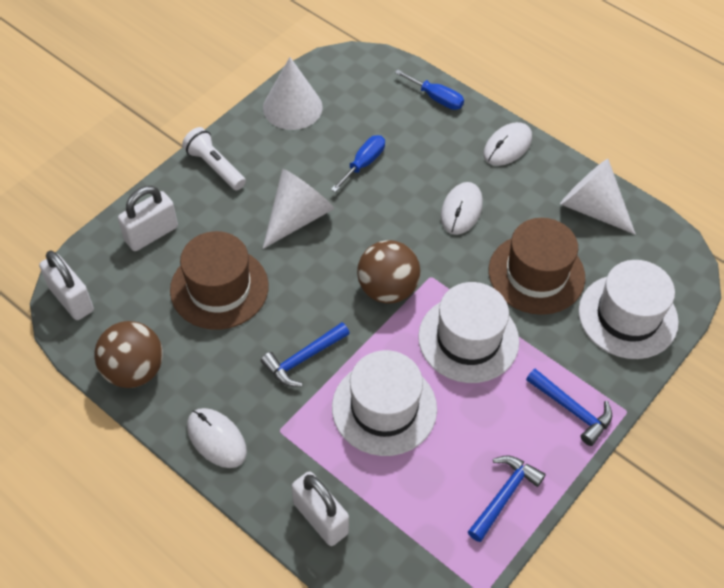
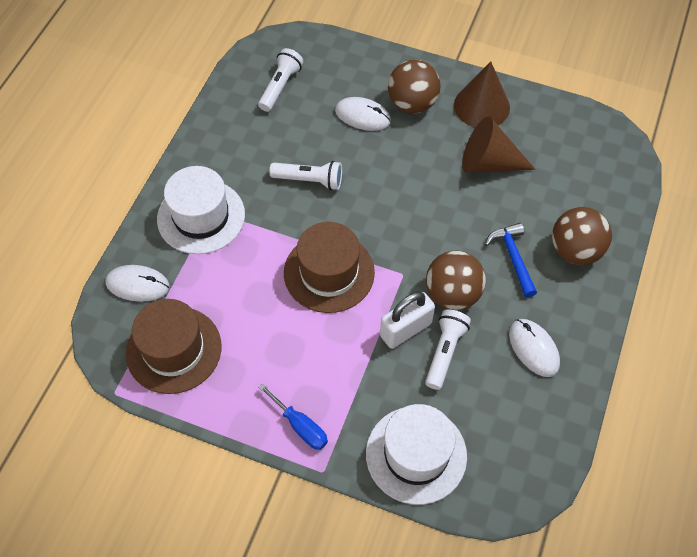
blue hammer: [261,322,350,387] [468,456,546,542] [526,369,612,446] = 3 -> [485,223,537,298] = 1
blue screwdriver: [331,135,385,192] [395,69,464,110] = 2 -> [258,383,328,450] = 1
brown ball: [95,321,163,388] [357,240,421,304] = 2 -> [388,60,441,113] [426,250,486,310] [552,207,612,265] = 3
brown cone: none = 0 -> [454,62,510,127] [462,117,535,173] = 2
white cone: [263,57,323,130] [263,169,334,249] [560,159,636,235] = 3 -> none = 0
white flashlight: [182,127,246,190] = 1 -> [258,48,303,112] [269,161,342,190] [425,309,471,390] = 3
white hat: [332,350,437,456] [418,282,519,383] [579,260,679,359] = 3 -> [157,166,245,254] [366,404,467,505] = 2
white padlock: [39,251,94,320] [118,186,178,251] [292,471,349,546] = 3 -> [380,292,435,349] = 1

